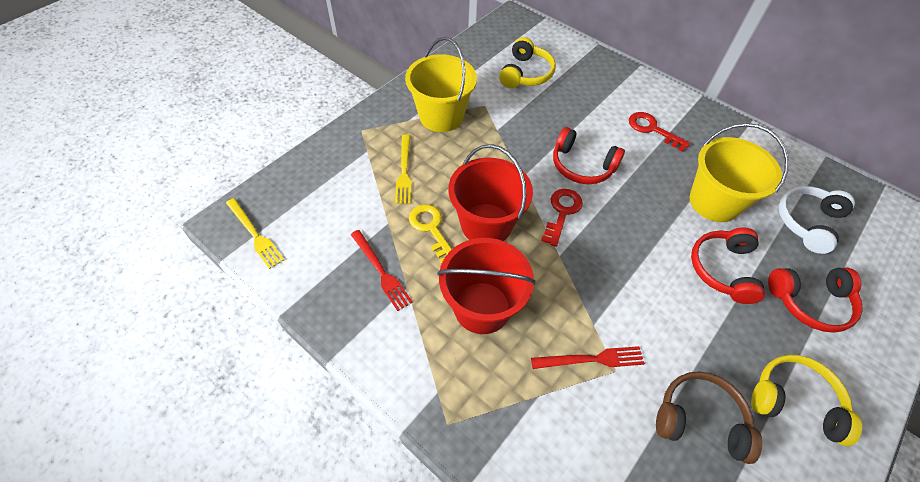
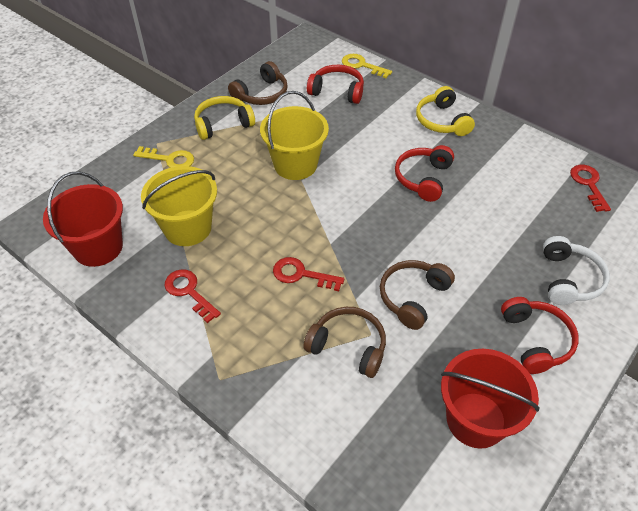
brown headphones: [656,371,762,464] = 1 -> [228,61,288,105] [303,307,386,378] [380,260,455,330] = 3
red fork: [351,230,413,311] [531,346,645,369] = 2 -> none = 0
red key: [541,189,583,247] [629,112,690,152] = 2 -> [165,269,221,323] [273,257,344,291] [570,165,611,212] = 3
yellow fork: [226,198,284,269] [395,134,412,204] = 2 -> none = 0
yellow key: [409,204,452,264] = 1 -> [133,146,194,168] [342,54,392,78] = 2

